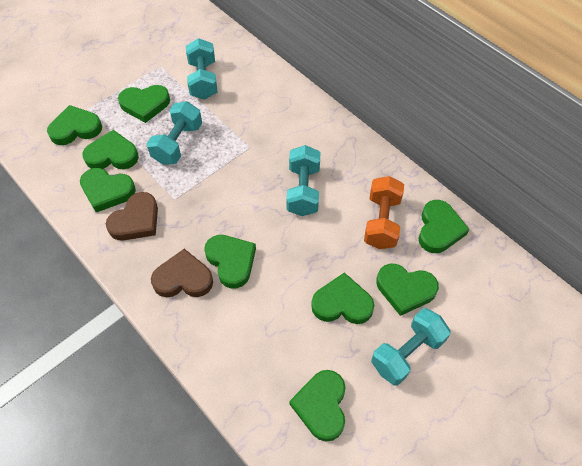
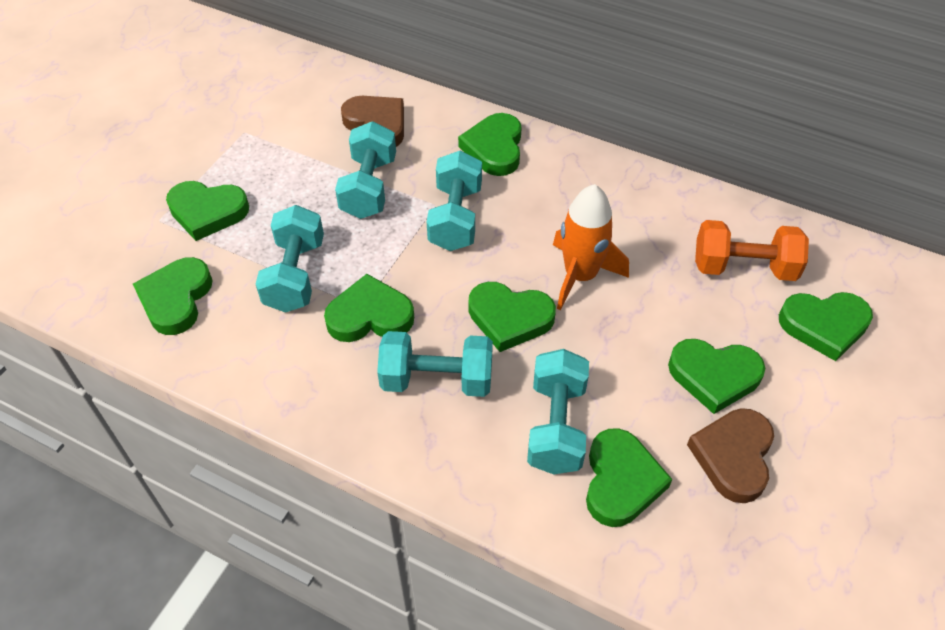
green heart: [47,105,102,145] [80,168,136,212] [83,130,139,169] [118,85,170,123] [204,235,256,288] [289,370,346,441] [311,273,374,324] [376,264,439,316] [419,200,470,253] = 9 -> [133,257,213,335] [166,181,249,241] [324,274,414,342] [458,113,522,176] [468,282,556,352] [586,428,672,527] [668,339,765,414] [779,292,873,361] = 8
orange rocket: none = 0 -> [553,184,629,310] = 1
turquoise dumbbell: [147,101,202,165] [186,38,217,100] [286,145,321,216] [371,308,451,385] = 4 -> [256,205,324,313] [335,121,396,219] [377,331,493,397] [427,150,482,251] [527,349,589,475] = 5

